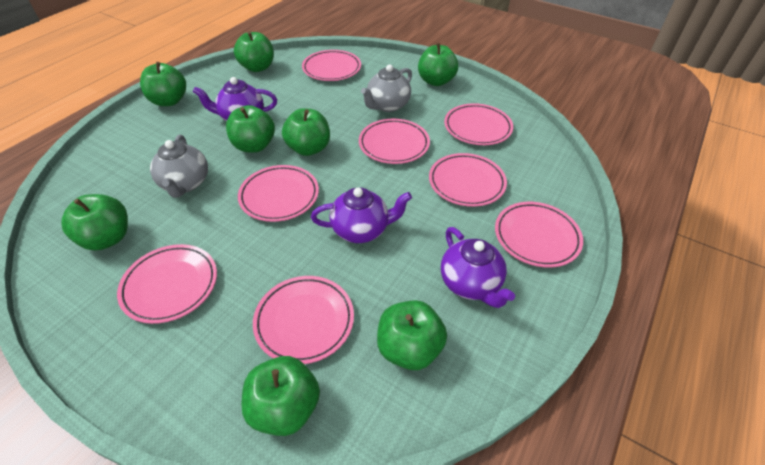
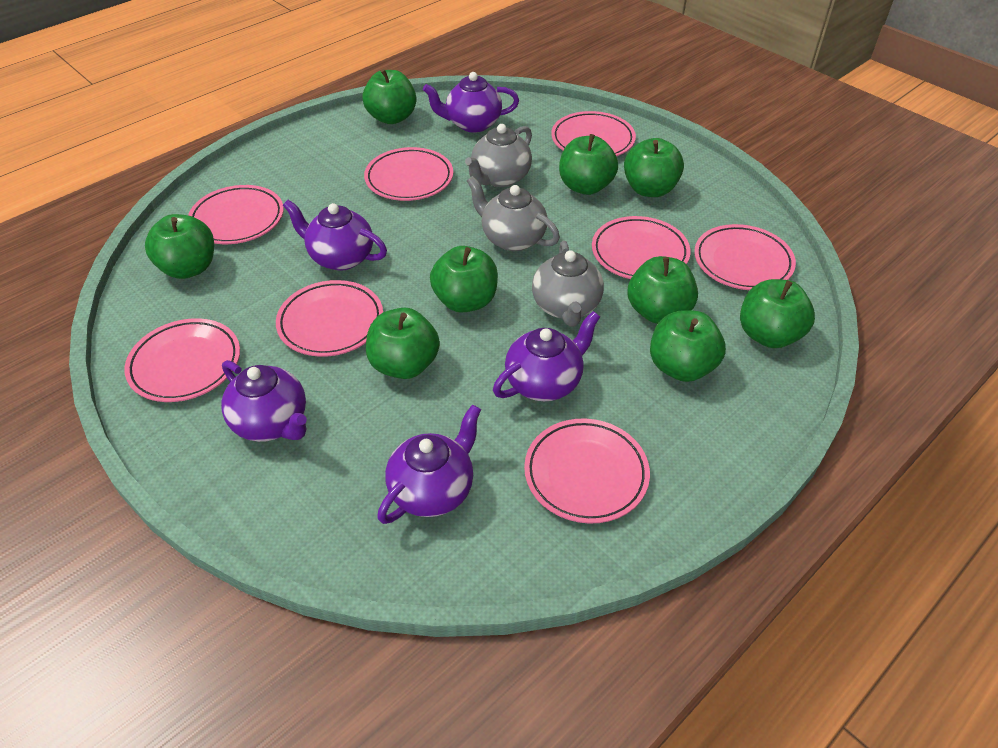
green apple: [61,194,128,250] [140,62,186,106] [226,105,275,152] [234,31,274,72] [241,356,320,436] [282,108,330,156] [377,300,447,370] [418,43,458,86] = 8 -> [145,214,214,279] [363,69,416,124] [366,308,440,379] [430,246,498,313] [559,134,618,195] [624,138,684,197] [628,256,698,324] [650,310,726,382] [740,279,815,348] = 9
grey teapot: [150,134,208,198] [361,64,412,112] = 2 -> [465,124,532,187] [467,176,560,251] [532,241,604,326] = 3
purple teapot: [193,77,277,121] [311,187,412,243] [441,227,515,308] = 3 -> [221,360,307,442] [283,200,387,271] [377,405,481,524] [423,72,519,133] [493,311,600,401] = 5

